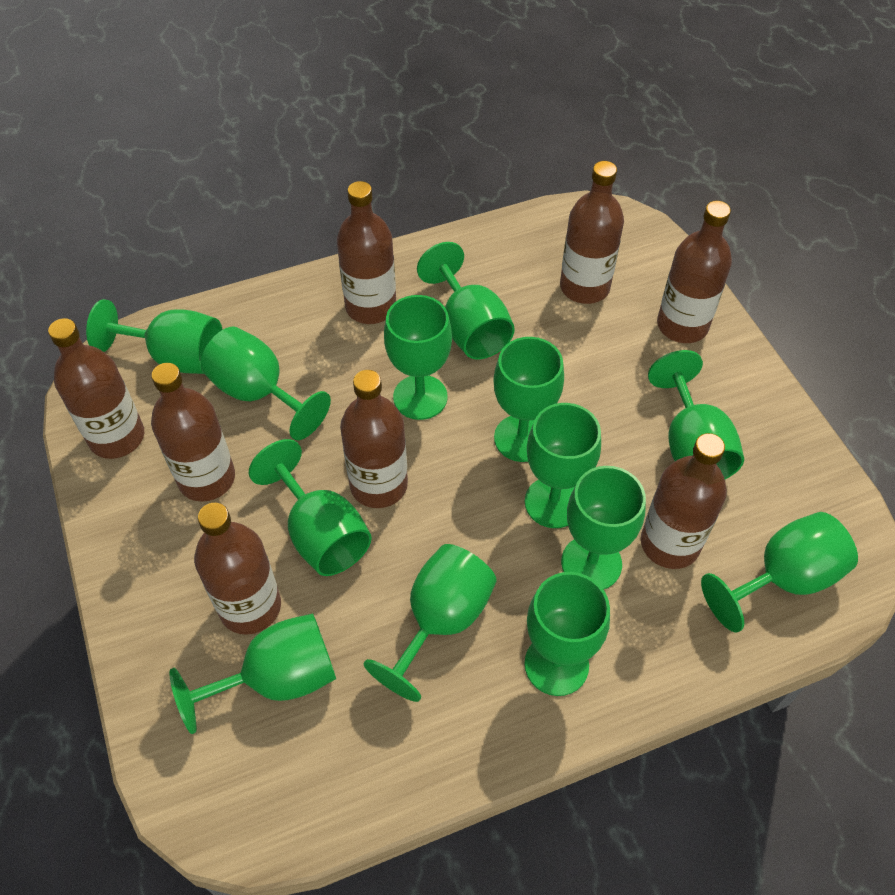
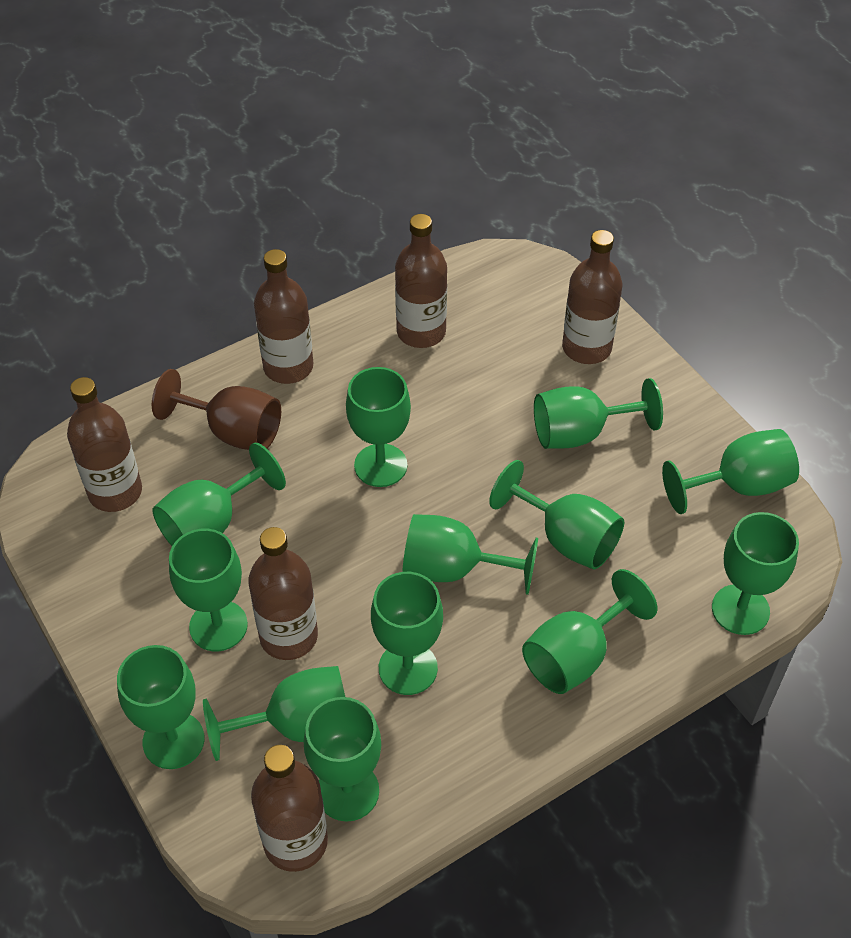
brown bottle: [48,318,144,459] [151,363,235,502] [194,503,281,635] [337,181,396,324] [340,370,408,508] [560,161,624,304] [641,433,727,569] [657,201,732,343] = 8 -> [67,377,142,512] [248,527,318,660] [251,745,328,872] [254,249,313,384] [395,214,447,348] [562,230,622,364] = 6
brown goblet: none = 0 -> [152,369,281,450] = 1

